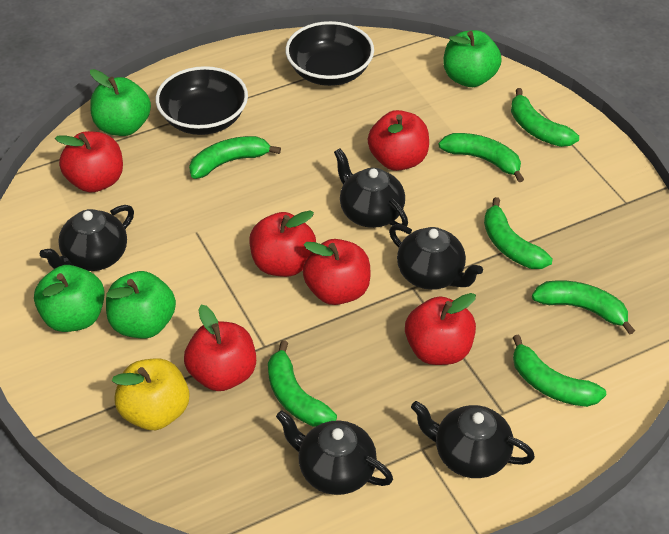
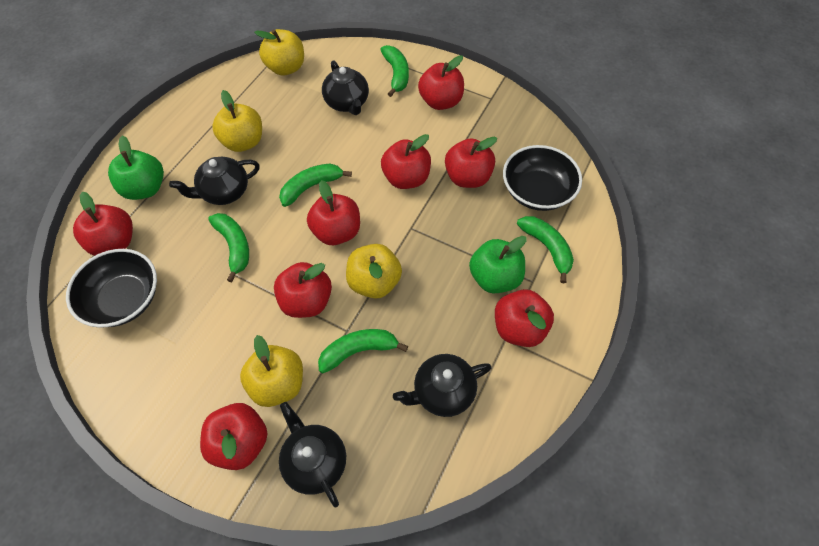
black teapot: [40,205,134,271] [276,410,393,495] [334,148,408,228] [389,224,483,290] [411,401,535,478] = 5 -> [169,157,260,205] [279,402,346,507] [322,60,369,115] [393,354,492,417] = 4
green apple: [34,265,105,332] [90,69,151,136] [106,271,176,339] [443,30,502,87] = 4 -> [108,136,164,200] [469,236,527,293] = 2
green banana: [189,136,281,179] [268,340,337,427] [438,133,524,182] [484,197,553,269] [511,88,579,147] [513,335,606,407] [532,280,635,335] = 7 -> [208,213,249,282] [279,164,352,207] [318,329,408,373] [380,45,409,97] [517,216,574,284] = 5
red apple: [55,131,123,193] [184,305,256,391] [249,211,316,277] [303,239,370,305] [368,110,429,171] [405,293,476,365] = 6 -> [73,192,133,256] [200,403,267,470] [274,262,332,318] [307,180,360,245] [381,134,431,189] [418,55,464,110] [445,137,497,188] [495,289,554,347] = 8
yellow apple: [112,359,189,430] = 1 -> [212,90,262,152] [240,335,303,407] [254,29,304,75] [346,244,402,299] = 4

